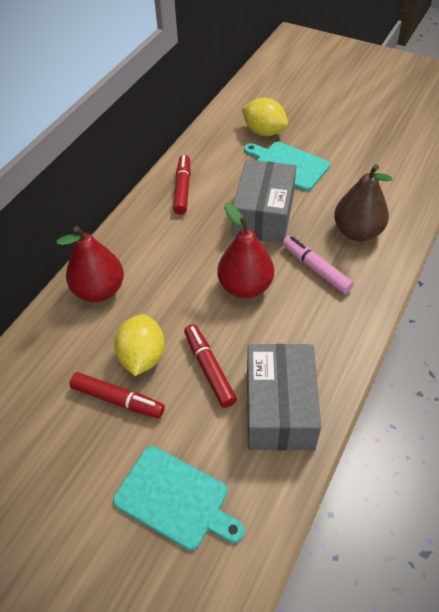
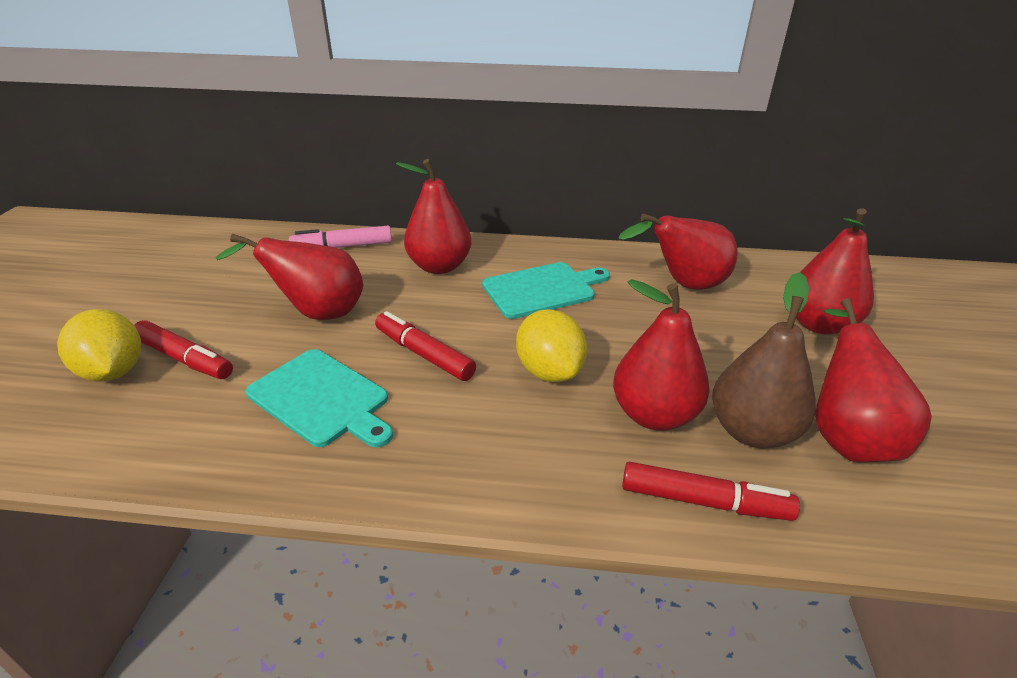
grey box: [233,159,296,243] [247,344,321,451] = 2 -> none = 0
red pear: [56,226,124,302] [217,203,274,298] = 2 -> [216,234,363,320] [396,159,472,274] [613,279,710,431] [619,213,737,290] [796,208,874,335] [815,298,932,462] = 6

